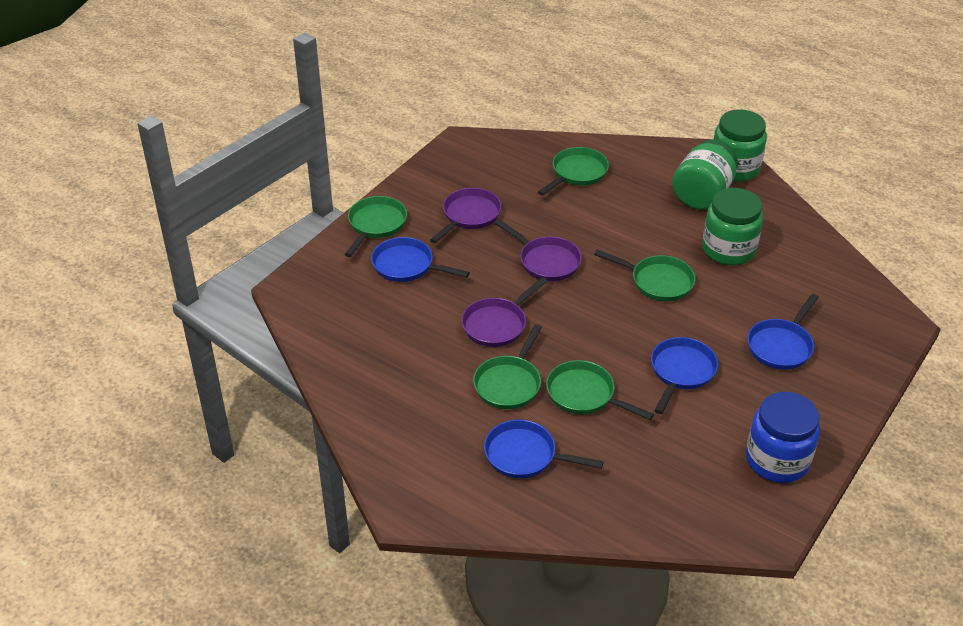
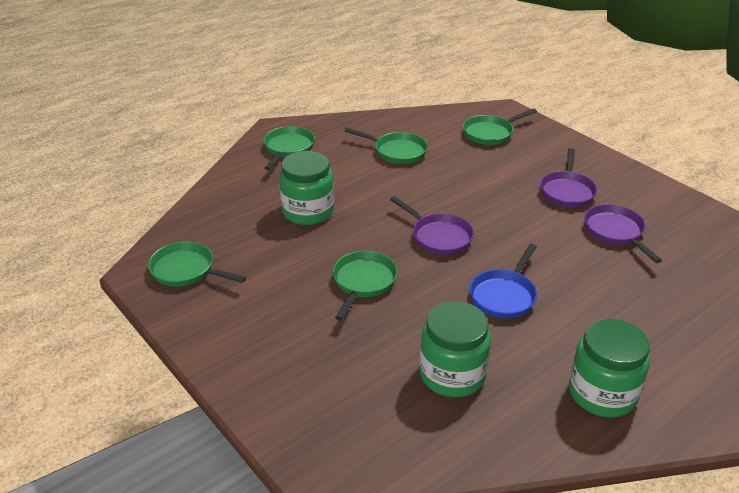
blue jar: [746,392,820,483] = 1 -> none = 0
blue pan: [371,237,470,282] [484,419,604,478] [651,337,718,414] [747,294,819,370] = 4 -> [470,244,537,318] = 1

